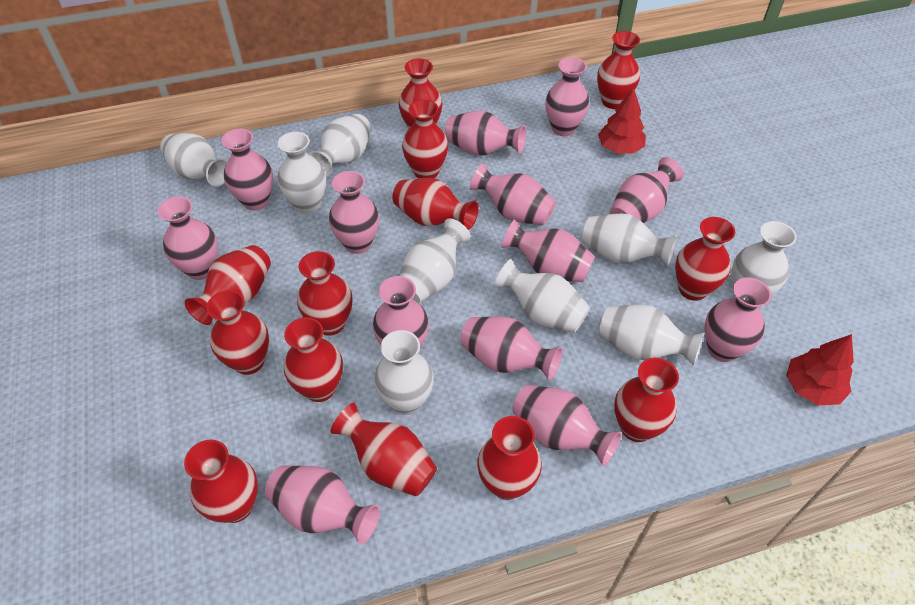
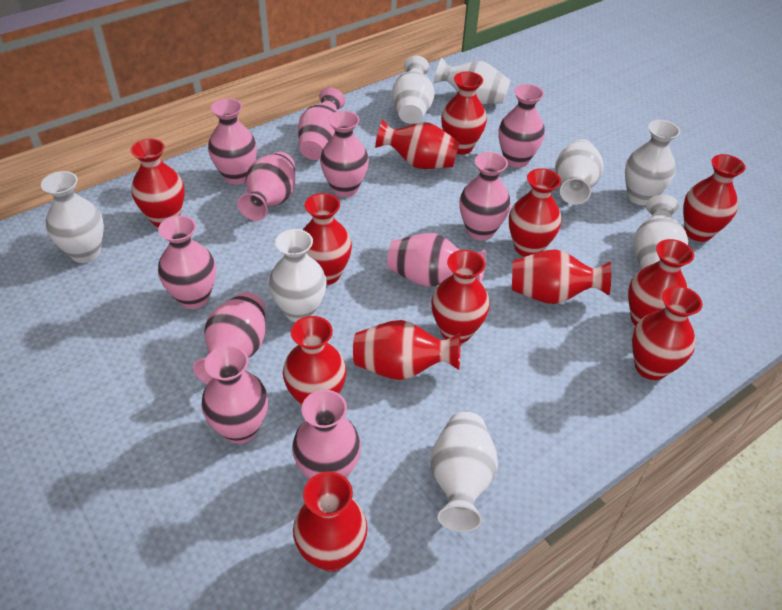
pink vase: [157,196,218,280] [221,129,273,210] [265,465,380,545] [329,171,379,254] [373,276,429,347] [445,111,526,156] [460,316,563,380] [470,163,556,225] [502,219,595,282] [512,385,622,466] [545,57,589,136] [610,157,683,223] [705,277,771,362] = 13 -> [158,215,216,309] [193,292,265,384] [201,345,268,444] [208,98,257,185] [237,152,295,221] [292,390,361,479] [298,87,345,160] [320,111,369,197] [387,233,486,287] [459,152,511,241] [498,84,545,168] = 11
red tree: [598,88,646,153] [786,334,854,405] = 2 -> none = 0
white vase: [160,133,227,186] [278,132,326,214] [309,114,371,176] [374,330,434,415] [399,218,471,303] [494,259,590,333] [582,213,677,266] [599,305,704,366] [732,221,797,297] = 9 -> [41,171,104,263] [269,229,327,322] [392,56,435,124] [430,412,498,532] [434,58,511,104] [555,139,604,205] [625,120,680,205] [633,195,688,269] = 8

